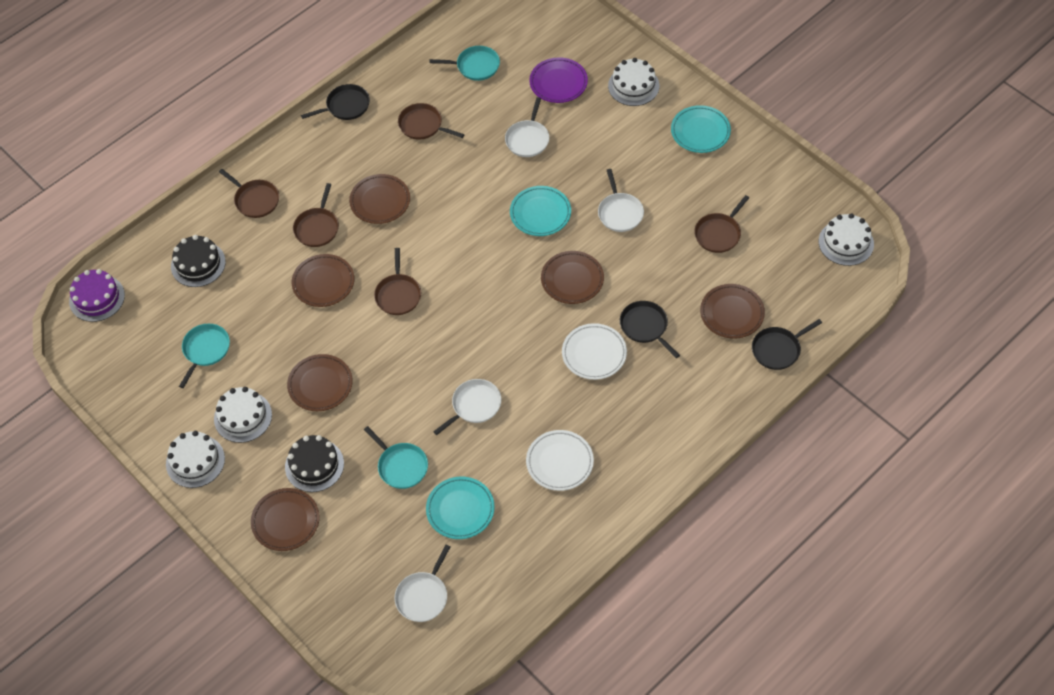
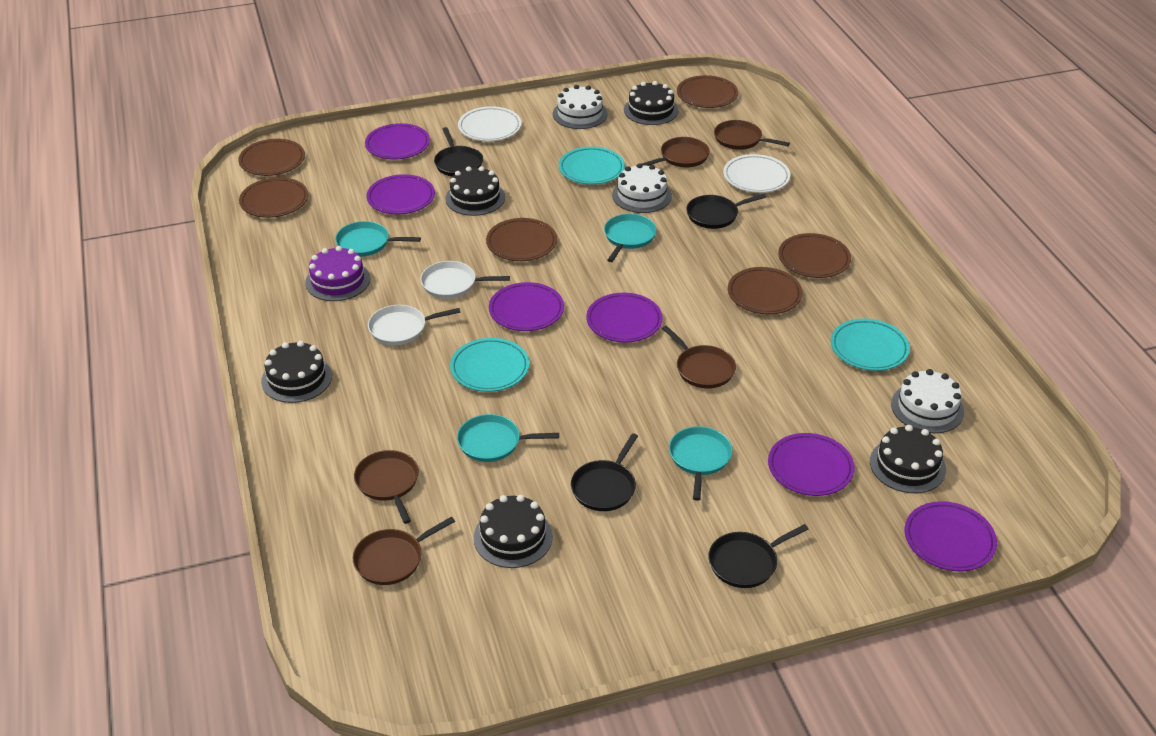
black cake: [171,235,226,287] [285,435,344,492] = 2 -> [261,341,332,403] [445,166,505,216] [474,495,553,568] [624,81,678,125] [870,425,946,493] = 5
black pan: [301,84,370,120] [620,301,680,358] [752,319,822,370] = 3 -> [434,127,483,177] [571,433,638,511] [686,194,766,229] [708,524,808,588] = 4
purple plate: [529,57,588,103] = 1 -> [365,123,430,160] [367,174,435,214] [489,282,564,331] [586,293,663,342] [768,433,855,496] [905,501,997,571] = 6
turquoise pan: [179,324,230,388] [364,426,428,489] [430,46,500,81] = 3 -> [335,221,421,257] [457,414,559,462] [604,214,657,262] [669,426,732,501] = 4
white cake: [166,431,225,488] [214,387,272,443] [608,58,659,106] [819,213,874,266] = 4 -> [553,85,608,129] [612,163,672,213] [891,369,964,433] = 3
white pan: [395,545,450,622] [433,379,501,435] [505,97,549,157] [598,169,644,232] = 4 -> [368,305,461,345] [420,261,510,299] = 2

